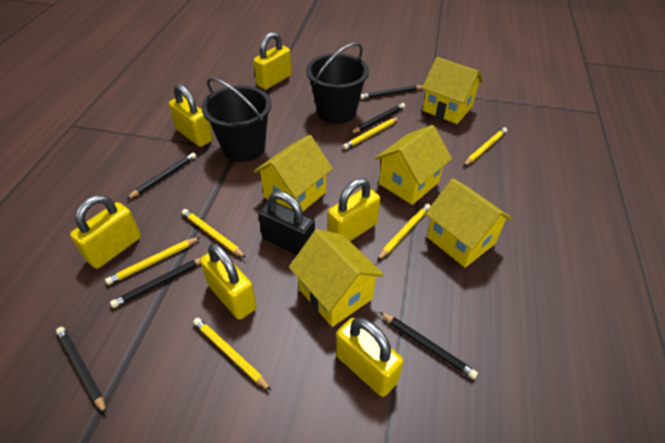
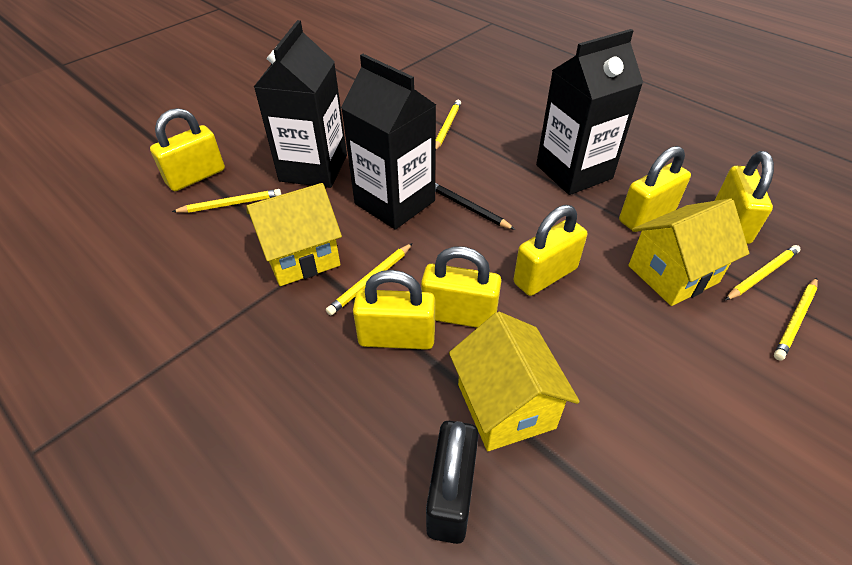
black bucket: [202,77,272,162] [306,42,369,124] = 2 -> none = 0
black carton: none = 0 -> [254,20,347,188] [341,54,436,230] [536,29,643,195] = 3
black pencil: [56,327,106,414] [110,258,200,308] [127,153,196,199] [350,103,405,134] [360,85,423,99] [380,312,478,379] = 6 -> [435,183,515,230] = 1
yellow house: [253,135,333,211] [289,229,384,327] [375,125,452,205] [422,57,483,124] [426,178,513,268] = 5 -> [247,183,342,286] [449,312,580,451] [628,198,749,306] = 3
yellow pencil: [105,237,200,285] [182,209,246,258] [193,318,272,391] [343,117,400,150] [377,203,431,260] [463,127,507,166] = 6 -> [172,189,281,213] [326,243,413,315] [436,100,461,150] [725,245,801,300] [774,278,818,361] = 5

